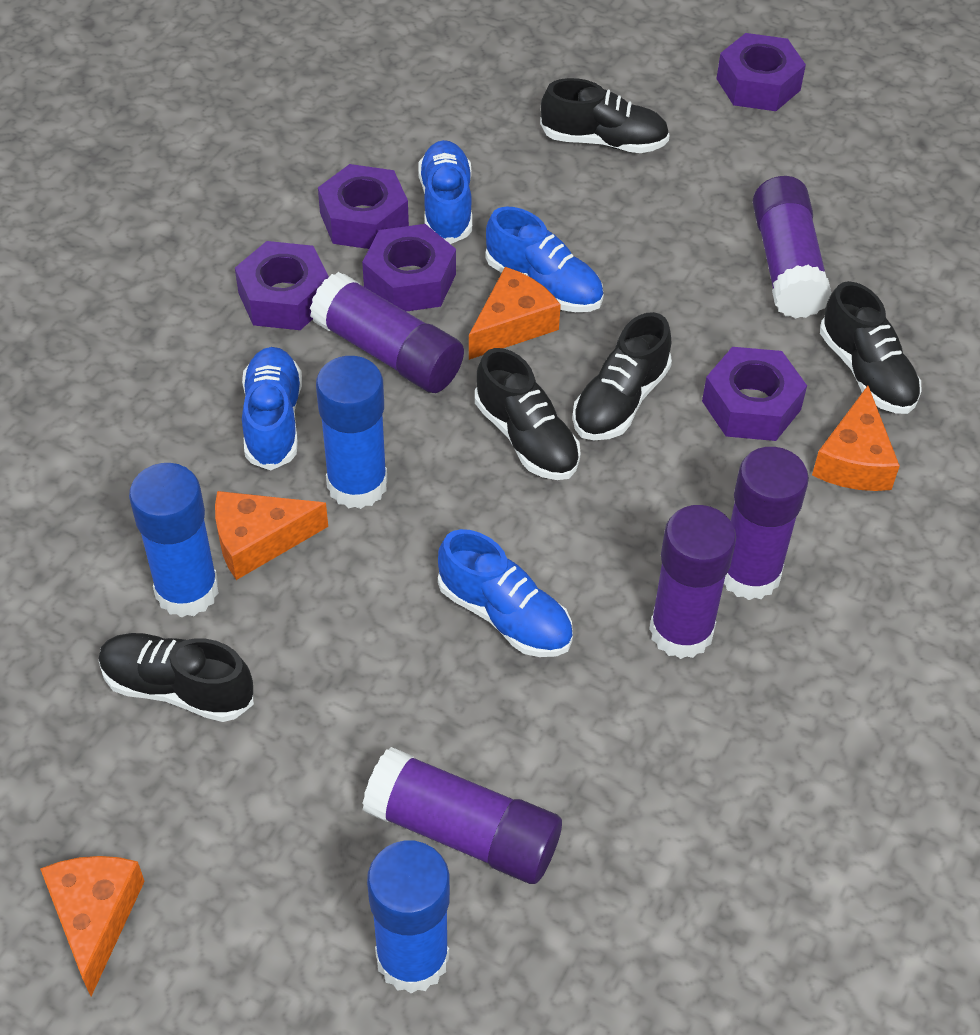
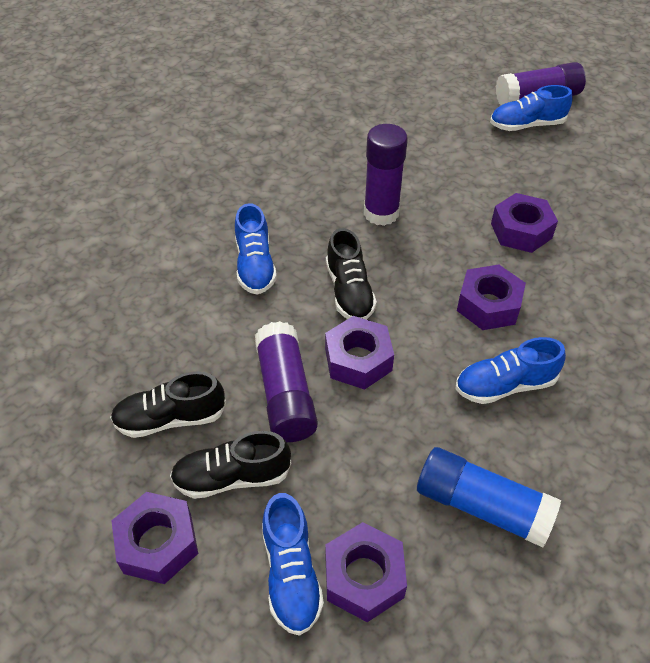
black shoe: [98,633,254,722] [475,348,581,480] [540,78,670,153] [572,312,672,440] [820,281,922,414] = 5 -> [110,371,226,438] [170,431,291,499] [326,228,377,320] = 3
blue glue stick: [129,463,219,618] [316,356,388,509] [367,840,450,994] = 3 -> [417,447,561,547] = 1
orange cheese: [40,856,145,996] [215,491,328,580] [469,267,561,360] [812,386,900,491] = 4 -> none = 0
purple glue stick: [310,272,464,393] [362,747,562,884] [649,505,736,659] [724,447,809,600] [753,176,832,319] = 5 -> [255,321,318,442] [364,124,408,226] [496,62,586,105] = 3

